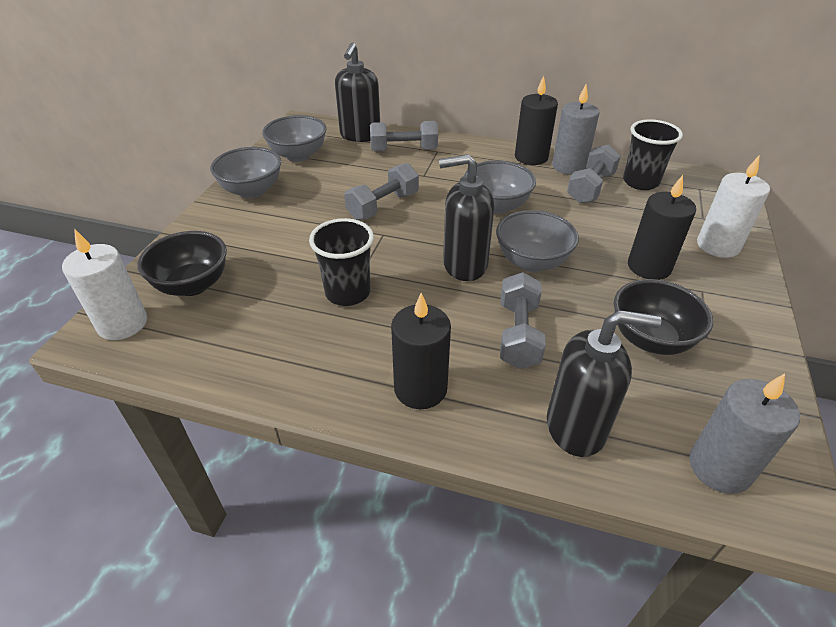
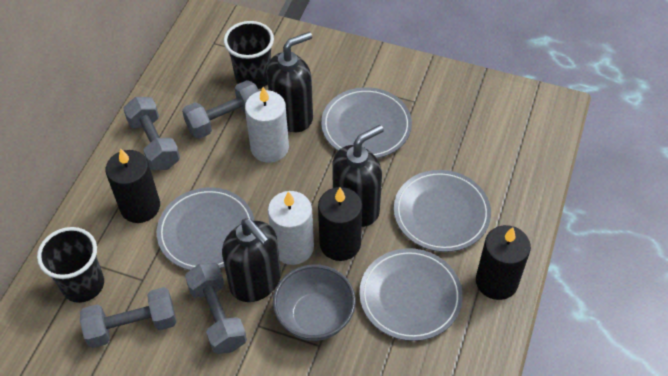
black bowl: [137,231,227,296] [614,279,713,355] = 2 -> none = 0
grey bowl: [210,147,281,198] [262,115,326,162] [464,160,536,214] [496,210,579,272] = 4 -> [273,264,356,341] = 1
grey candle: [552,85,600,175] [689,373,800,494] = 2 -> none = 0
grey plate: none = 0 -> [157,187,254,270] [321,87,412,158] [359,248,463,341] [394,170,491,252] = 4

